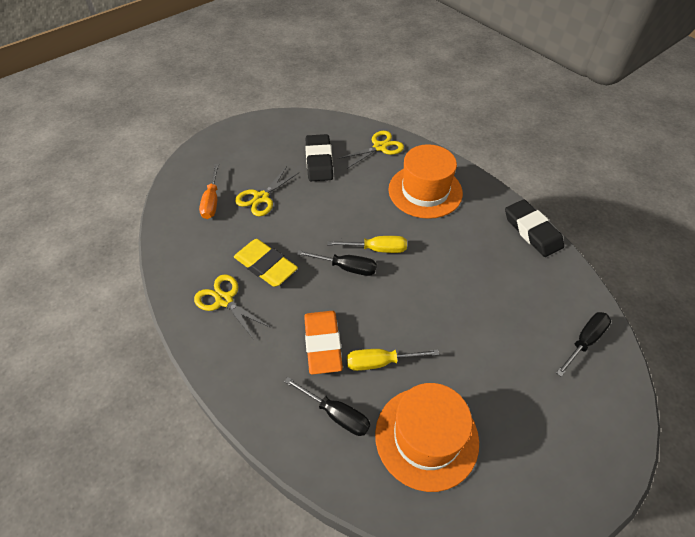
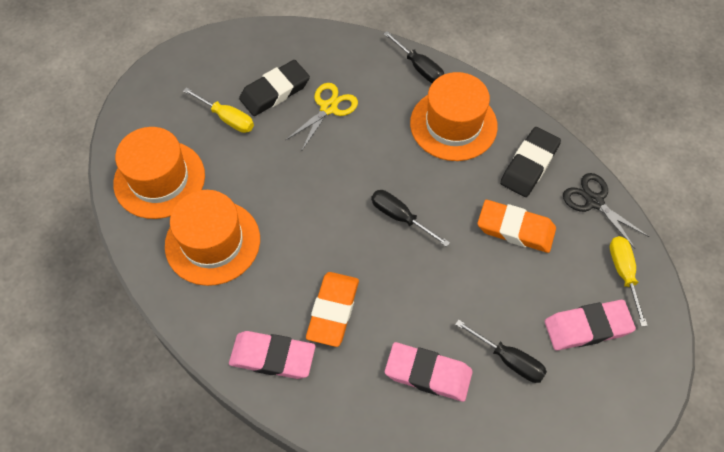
black scissors: none = 0 -> [563,173,649,249] = 1
orange eraser: [304,311,343,374] = 1 -> [306,272,359,347] [477,200,556,253] = 2
orange hat: [375,383,479,492] [388,144,463,219] = 2 -> [113,127,205,219] [165,190,260,286] [410,72,498,161] = 3
orange screwdriver: [199,164,219,219] = 1 -> none = 0
pink eraser: none = 0 -> [229,331,315,379] [385,342,473,402] [545,300,636,350] = 3
yellow eraser: [234,239,298,287] = 1 -> none = 0
yellow scissors: [194,274,271,340] [235,166,300,216] [338,131,404,169] = 3 -> [285,83,358,150] = 1

